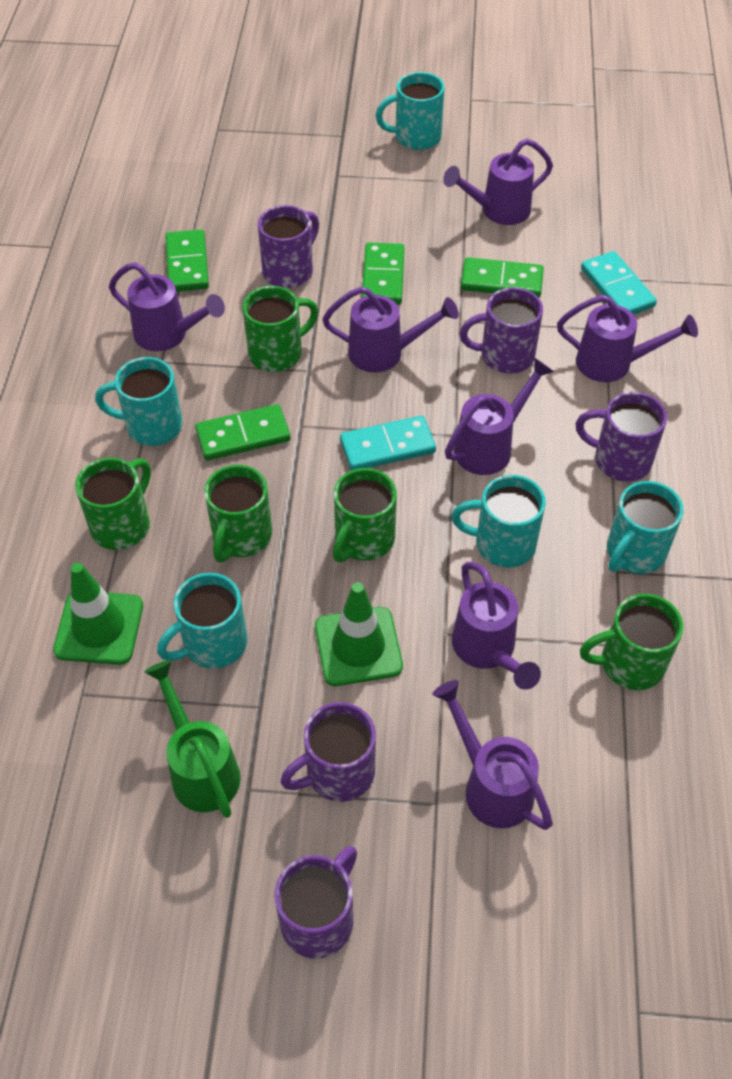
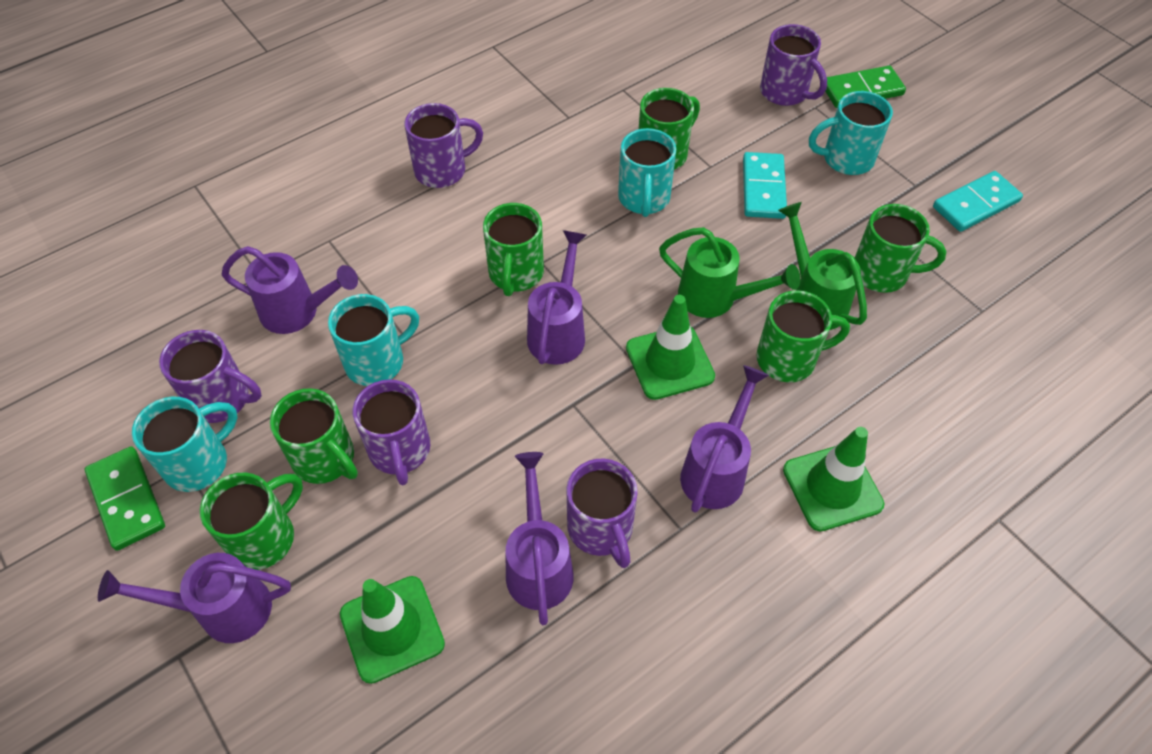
green domino: [166,229,209,292] [195,404,291,461] [361,242,405,305] [461,257,544,298] = 4 -> [85,446,165,551] [825,66,906,108] = 2
green mug: [75,458,151,550] [204,465,272,562] [243,286,318,372] [333,468,397,562] [580,594,683,690] = 5 -> [200,472,303,570] [270,388,358,484] [483,203,544,296] [639,88,700,170] [756,290,850,382] [855,204,946,293] = 6
green traffic cone: [53,563,143,665] [315,582,403,686] = 2 -> [340,576,445,684] [626,295,715,400] [783,427,884,531] = 3
green watering can: [144,660,241,818] = 1 -> [659,227,800,318] [778,202,867,330] = 2
purple watering can: [109,262,225,351] [322,287,459,372] [432,680,553,830] [443,138,553,225] [445,358,554,475] [452,562,541,690] [557,295,698,382] = 7 -> [98,553,291,643] [222,246,358,334] [505,452,574,625] [527,230,586,365] [680,365,769,513] = 5
turquoise mug: [95,357,183,446] [157,573,247,669] [375,72,445,150] [451,475,546,568] [607,481,683,574] = 5 -> [132,397,238,492] [328,294,419,386] [618,128,676,217] [809,91,893,175] = 4

